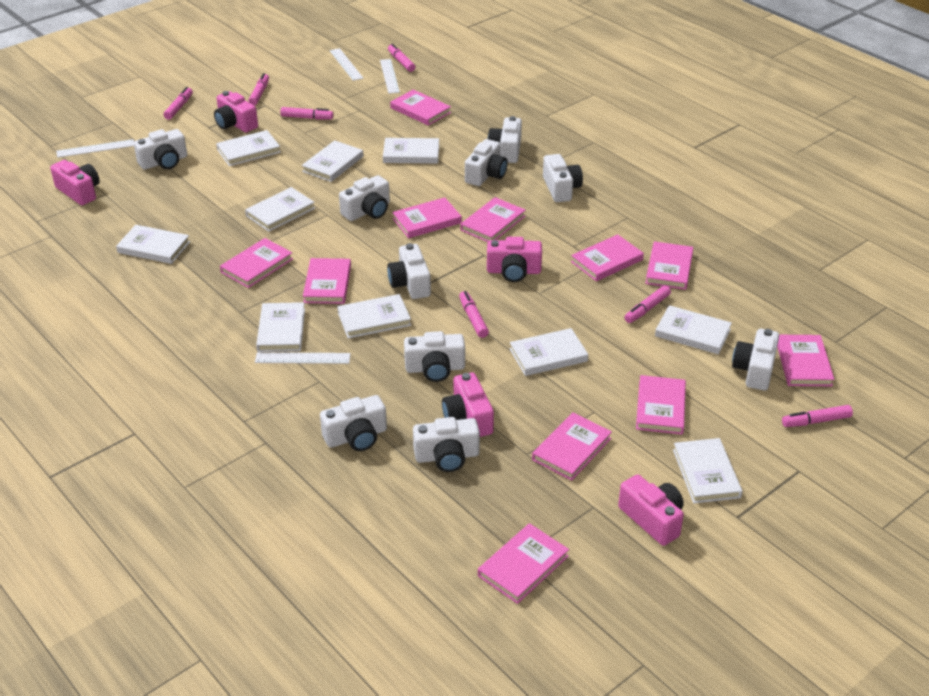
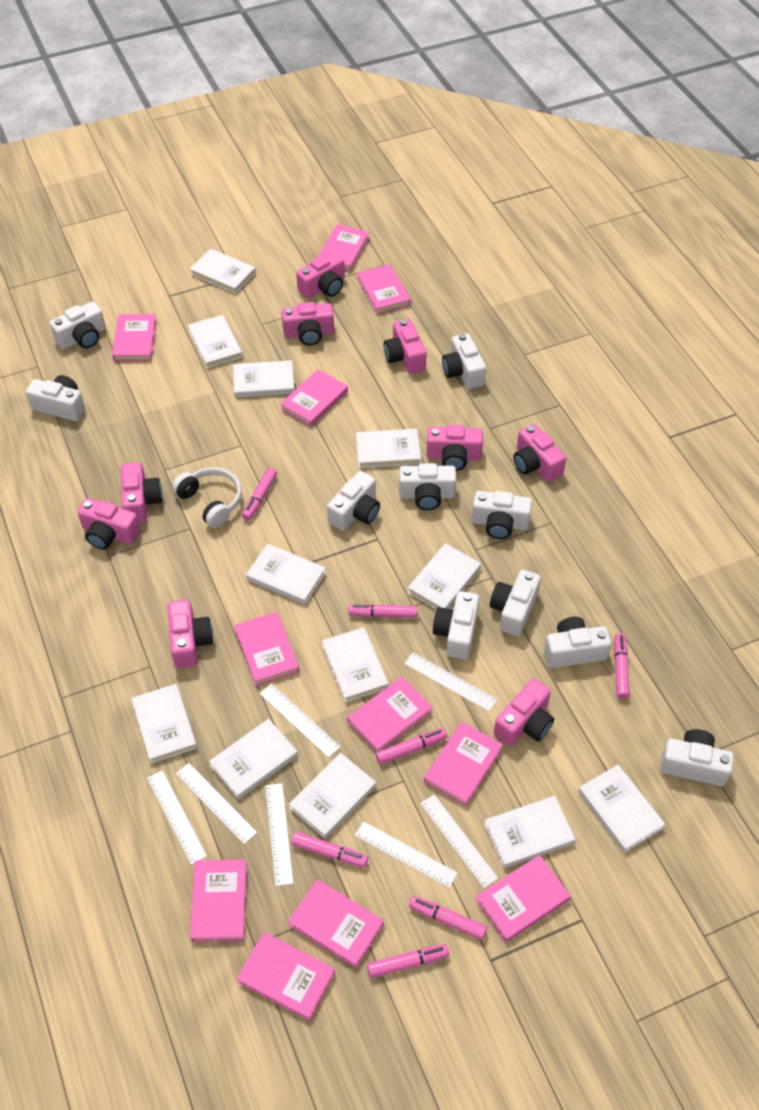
pink camera: [50,160,100,205] [214,91,258,132] [442,372,494,437] [487,237,542,282] [618,474,684,546] = 5 -> [78,498,141,550] [121,462,162,522] [168,600,213,668] [281,302,334,346] [296,252,345,298] [384,319,427,374] [427,425,483,471] [494,679,554,746] [513,424,566,482] = 9
white book: [116,225,190,264] [216,130,281,166] [245,187,315,232] [256,302,305,352] [302,140,364,182] [337,294,411,338] [383,138,439,164] [510,328,588,376] [655,305,732,354] [673,438,743,503] = 10 -> [131,684,197,764] [188,315,243,368] [190,249,256,294] [209,719,298,799] [233,360,294,398] [246,544,326,605] [289,753,376,839] [322,627,389,703] [356,429,421,468] [407,543,481,610] [484,796,576,868] [578,764,665,853] = 12
white headphones: none = 0 -> [172,467,242,528] = 1
white ruler: [56,139,134,158] [255,352,351,364] [330,48,364,81] [380,59,400,94] = 4 -> [147,770,207,865] [176,763,257,844] [260,684,341,758] [265,783,293,886] [355,821,458,888] [404,652,497,712] [420,795,498,888] = 7

